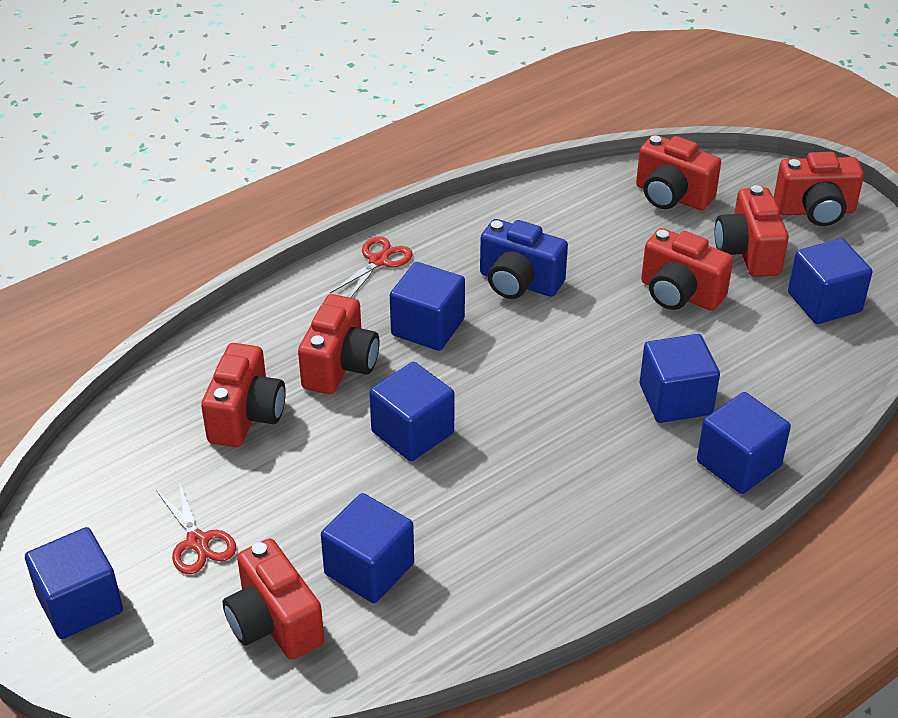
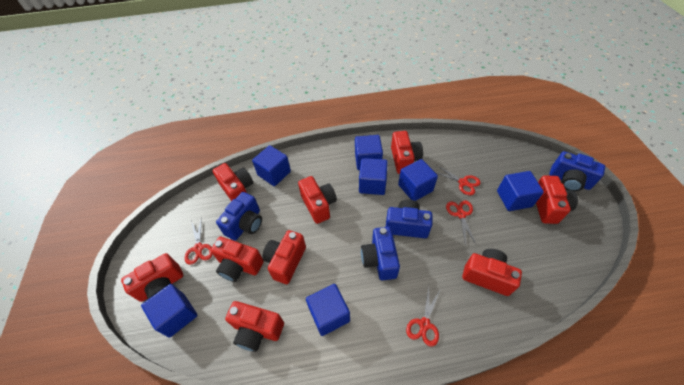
blue camera: [480,219,568,299] = 1 -> [216,192,262,241] [361,227,400,280] [386,200,432,238] [549,151,605,192] = 4
red camera: [201,343,286,447] [223,538,324,660] [298,294,379,394] [636,135,721,210] [641,228,733,311] [715,185,789,277] [774,152,864,226] = 7 -> [121,253,183,302] [211,237,264,282] [212,163,253,201] [225,301,284,352] [262,230,306,284] [298,176,337,224] [391,131,423,174] [462,249,522,296] [536,175,578,224] = 9
red scissors: [156,482,236,574] [330,236,413,298] = 2 -> [185,217,213,265] [406,286,440,347] [435,165,481,195] [446,201,476,246] = 4

